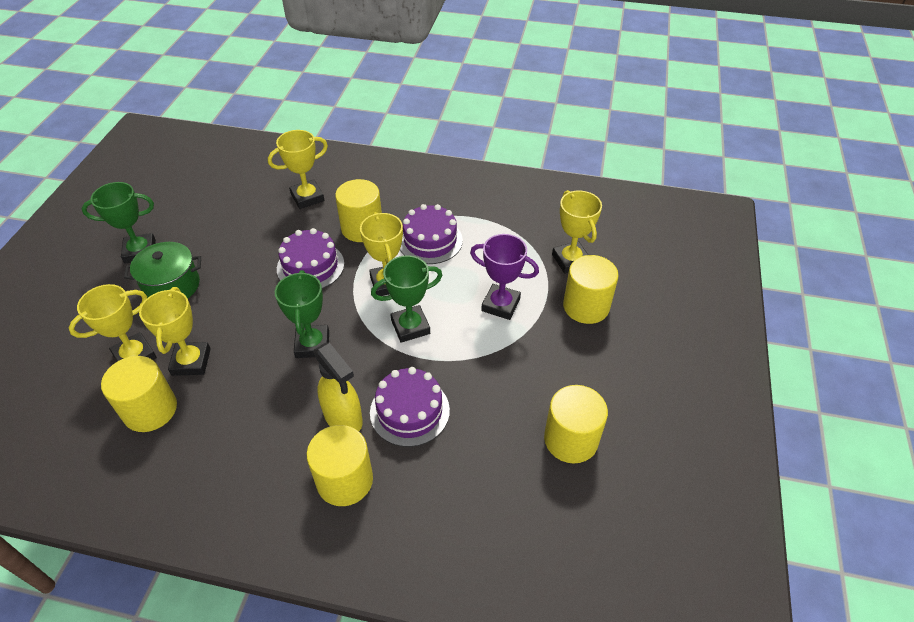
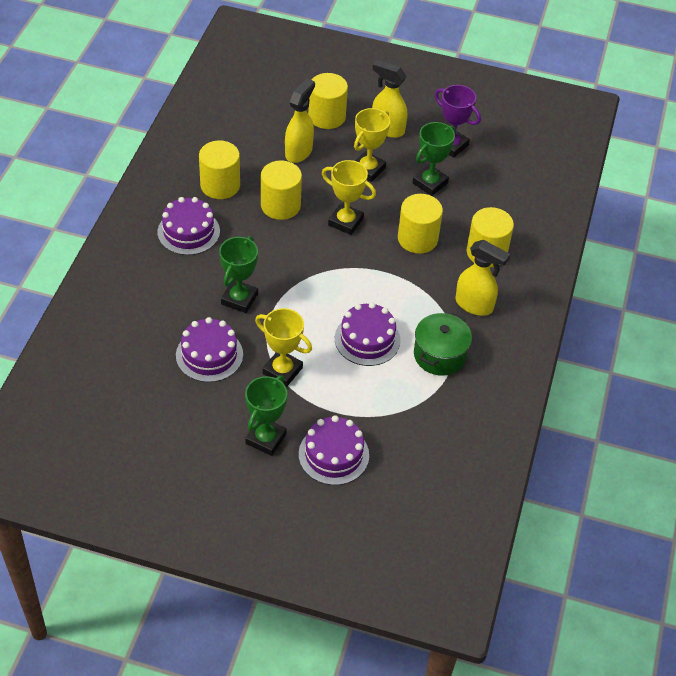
purple cake: [277,228,344,289] [370,367,450,447] [400,204,463,264] = 3 -> [157,197,220,255] [176,317,243,382] [299,415,369,485] [335,302,401,366] = 4
yellow spray bottle: [313,343,363,431] = 1 -> [285,78,315,163] [372,60,407,138] [456,240,510,316] = 3
yellow trophy: [69,284,157,362] [139,287,211,376] [268,130,328,209] [360,212,403,296] [552,190,602,274] = 5 -> [255,308,312,387] [322,160,376,235] [354,108,390,182] = 3

